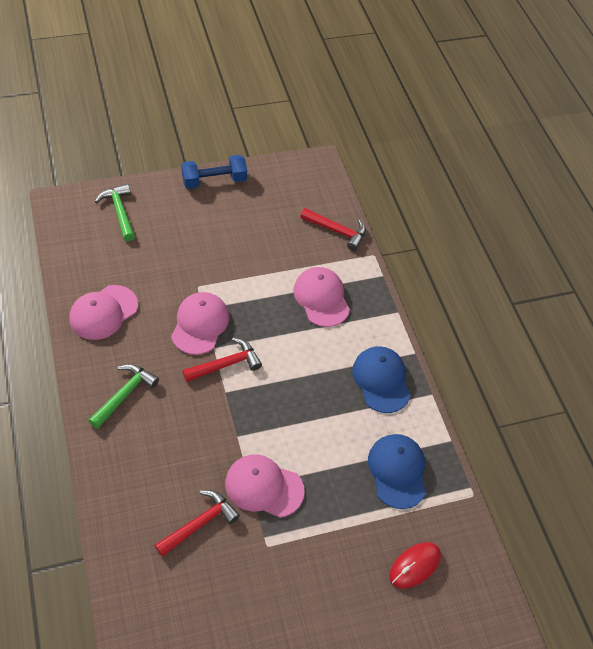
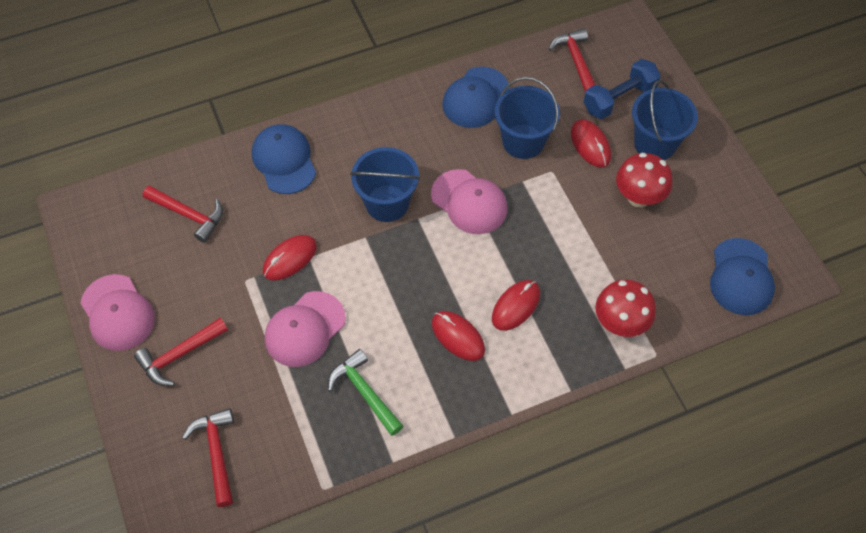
blue bucket: none = 0 -> [350,147,420,222] [495,77,560,159] [632,80,698,160] = 3
blue cap: [352,346,410,413] [368,434,426,509] = 2 -> [252,124,316,194] [442,67,509,128] [710,238,775,315] = 3
green hammer: [88,364,159,429] [95,184,135,241] = 2 -> [328,349,403,436] = 1
pink cap: [70,285,138,340] [171,292,229,355] [225,454,305,518] [293,267,350,327] = 4 -> [80,274,155,351] [265,291,346,367] [431,169,508,234] = 3
red hammer: [154,490,240,557] [182,337,262,382] [300,208,366,251] = 3 -> [134,318,228,386] [143,185,223,243] [182,408,234,507] [549,28,596,93] = 4
red mouse: [389,542,441,588] = 1 -> [263,235,317,281] [432,311,485,361] [492,280,540,331] [571,119,611,168] = 4
red mushroom: none = 0 -> [595,280,656,337] [616,153,672,207] = 2

